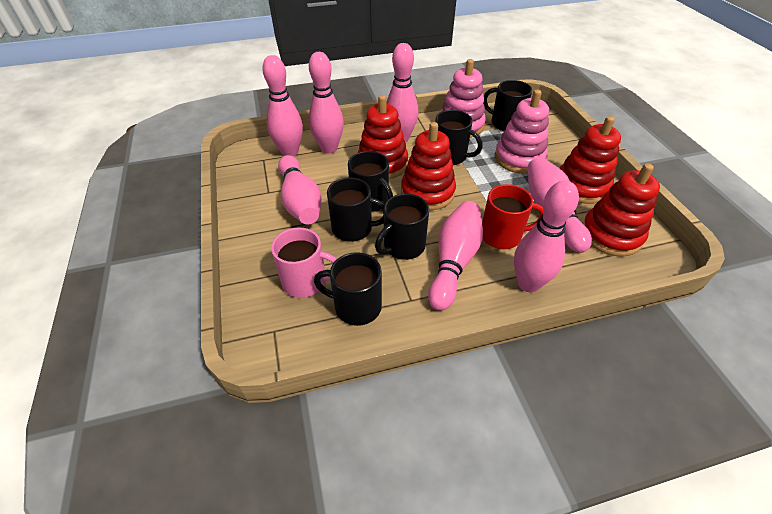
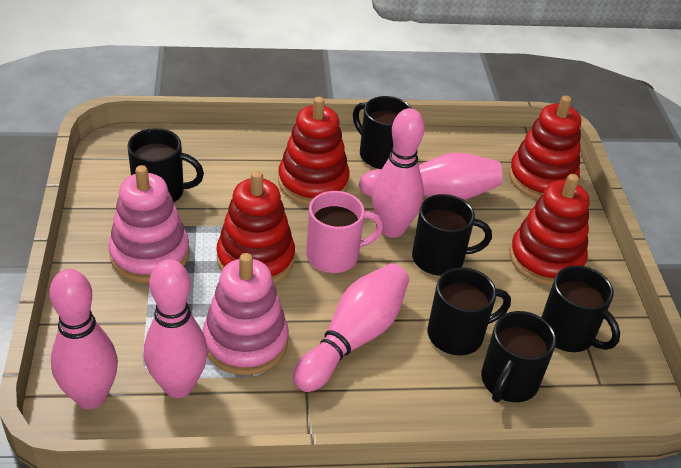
pink bowling pin: [262,55,303,157] [278,155,321,225] [309,52,344,154] [387,43,418,143] [428,201,483,311] [514,181,579,292] [528,157,592,253] = 7 -> [49,269,118,409] [144,259,208,398] [293,263,409,392] [359,152,503,200] [372,108,425,238] = 5
red mug: [482,184,543,249] = 1 -> none = 0

